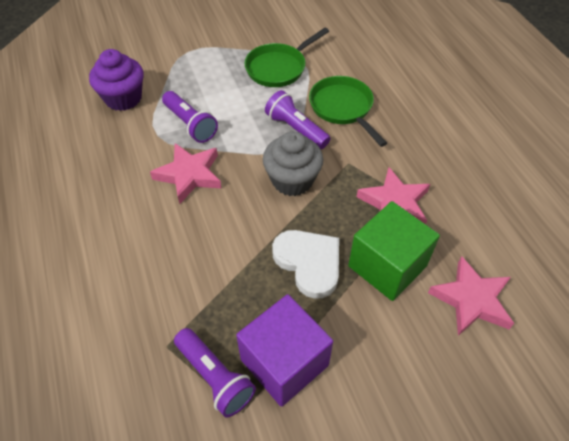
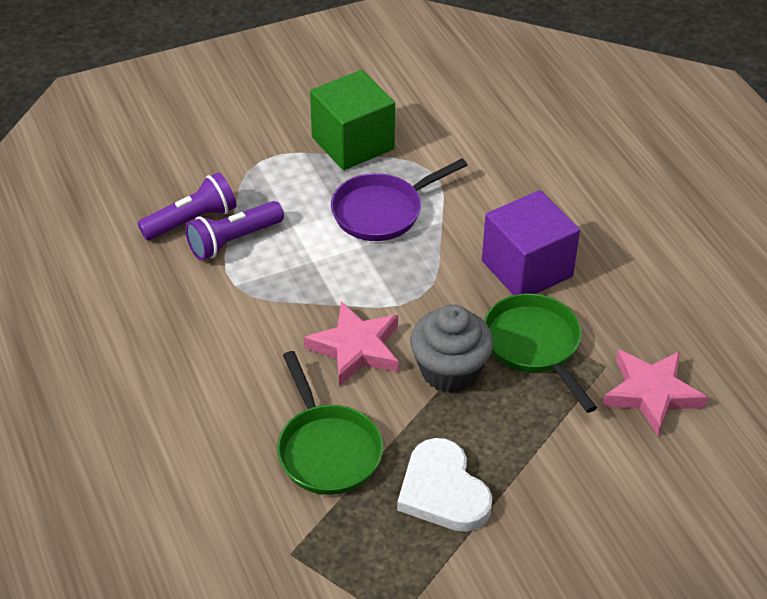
pink star: [150,143,221,204] [357,167,430,224] [428,256,514,336] = 3 -> [304,301,399,386] [602,350,708,436] = 2
purple cupcake: [89,49,144,111] = 1 -> none = 0
purple flashlight: [162,91,218,143] [174,328,256,418] [265,90,330,149] = 3 -> [138,172,236,240] [185,201,284,260] = 2
purple pan: none = 0 -> [331,159,467,241] = 1

